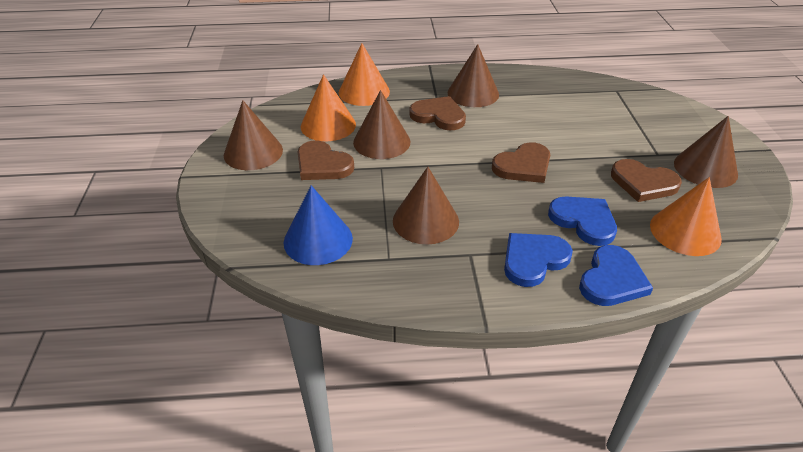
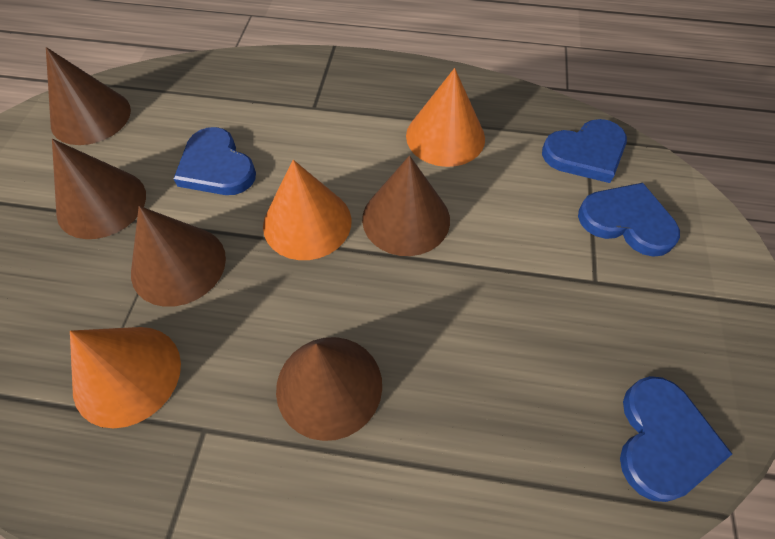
blue cone: [284,185,353,265] = 1 -> none = 0
blue heart: [504,233,573,287] [548,196,617,246] [579,245,653,306] = 3 -> [174,127,256,195] [542,119,627,183] [578,183,680,257] [620,376,732,502] = 4
brown heart: [298,140,354,180] [409,96,466,130] [492,142,550,183] [611,159,682,202] = 4 -> none = 0

